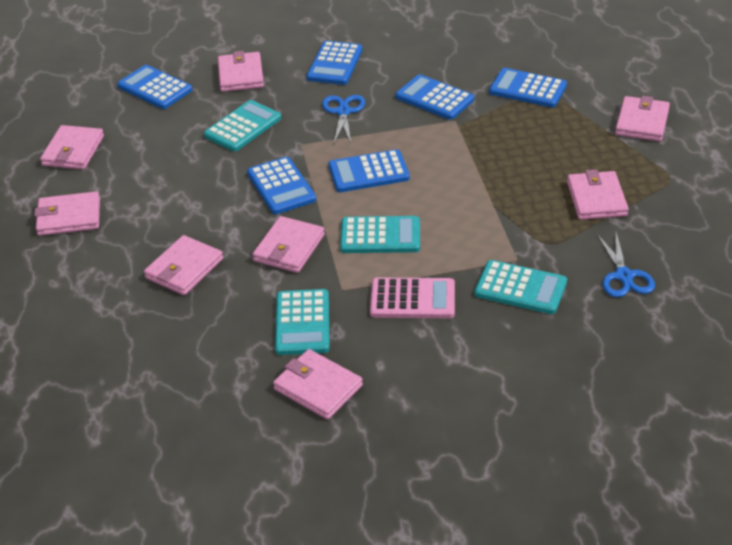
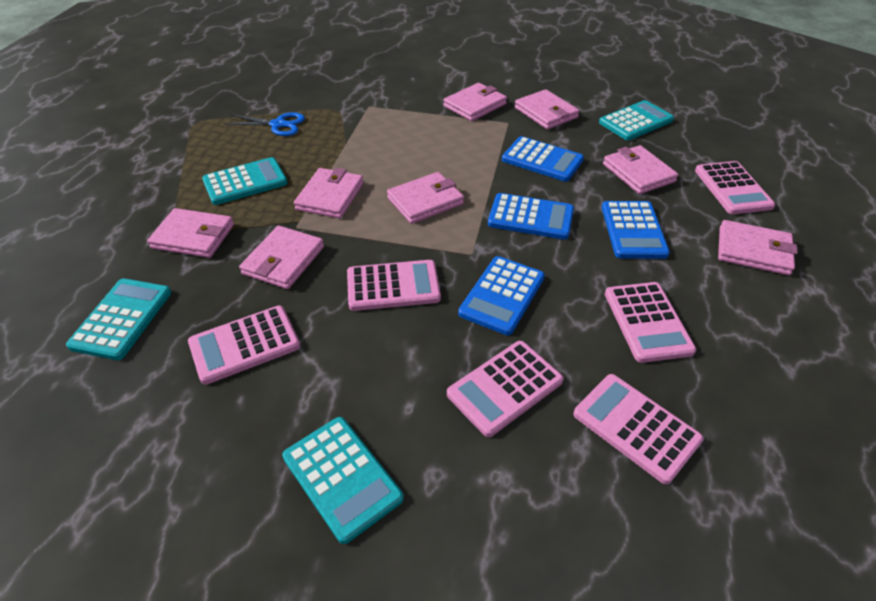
blue calculator: [117,65,193,109] [247,157,316,214] [306,41,363,85] [328,149,410,192] [396,74,474,120] [489,68,567,108] = 6 -> [458,256,545,335] [488,193,574,240] [502,136,584,182] [602,201,670,259] = 4
blue scissors: [322,95,365,143] [596,233,655,297] = 2 -> [223,112,305,136] = 1
pink calculator: [370,278,455,318] = 1 -> [188,306,300,385] [347,260,441,311] [447,341,563,437] [573,374,703,484] [605,282,696,363] [695,161,775,214] = 6

